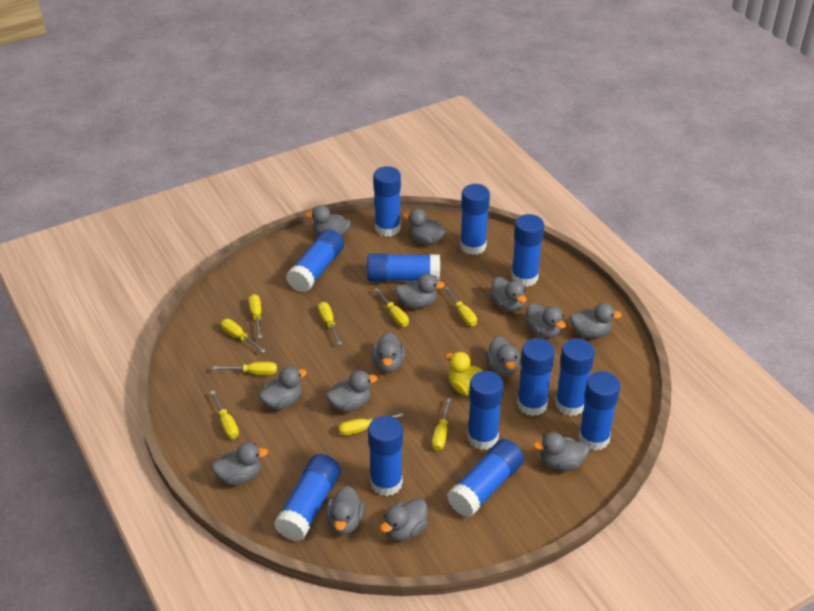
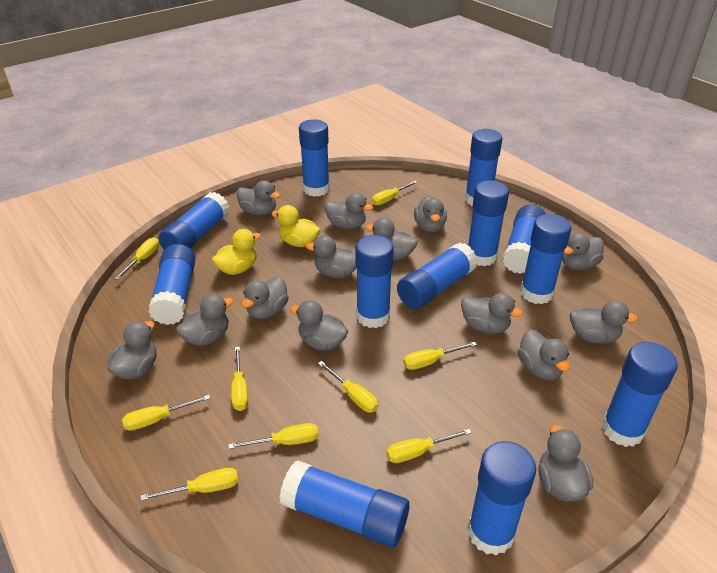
yellow duck: [445,352,482,396] = 1 -> [212,229,261,275] [271,205,320,247] = 2

